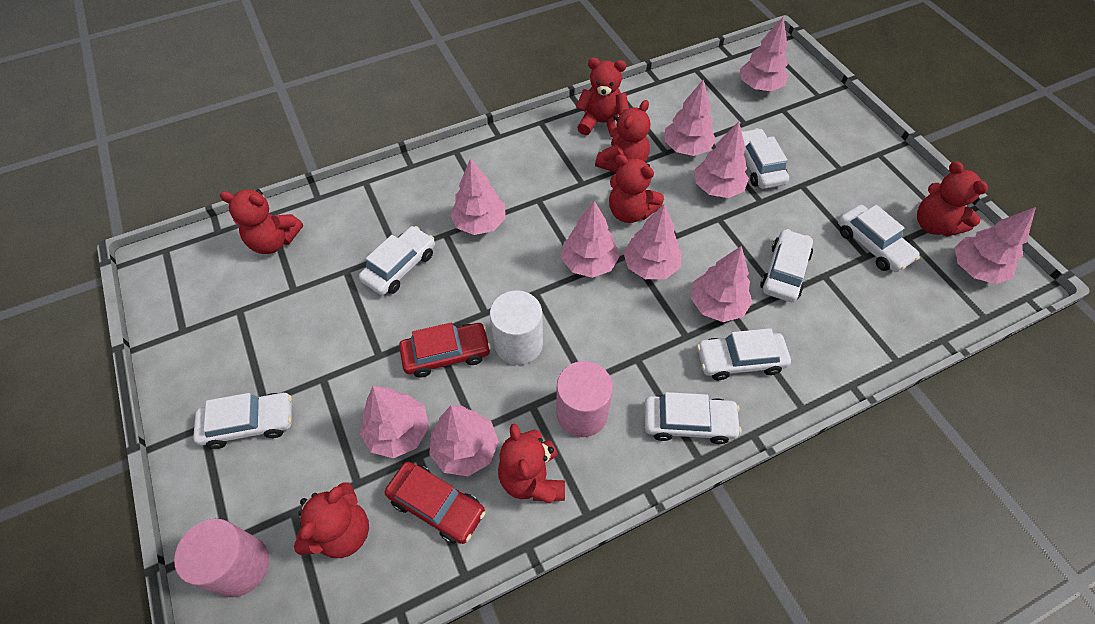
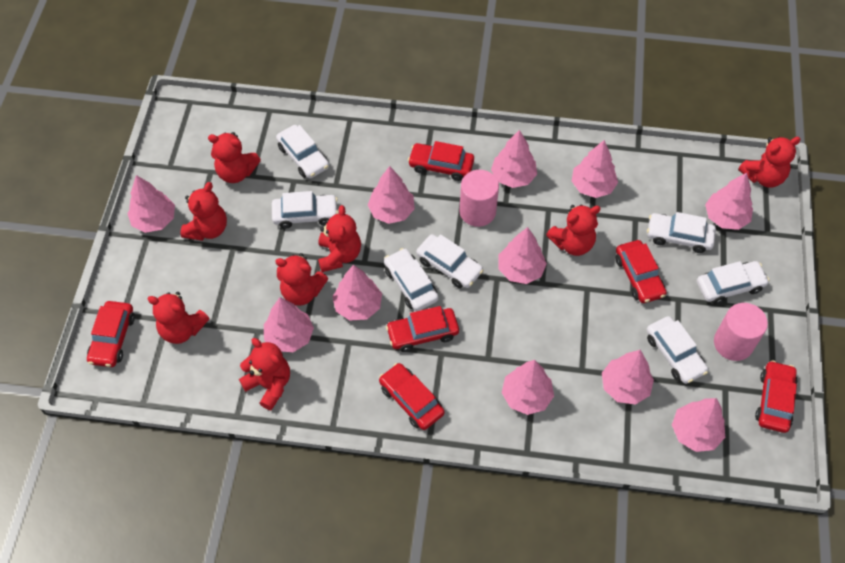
pink tree: [360,386,429,458] [429,405,499,476] [450,158,506,235] [561,201,620,278] [623,204,682,279] [664,80,716,156] [691,246,752,322] [695,122,749,198] [740,16,789,91] [955,207,1036,284] = 10 -> [127,175,175,233] [264,297,314,352] [332,265,382,321] [368,166,415,224] [491,130,537,188] [498,227,547,284] [502,360,554,415] [572,140,618,198] [602,350,654,405] [672,398,725,452] [705,173,753,230] = 11
red car: [385,461,485,544] [399,323,491,378] = 2 -> [87,301,135,367] [379,363,445,430] [386,306,459,352] [408,141,474,181] [616,240,666,303] [755,360,798,433] = 6
red teddy bear: [220,189,303,254] [294,482,369,558] [498,423,565,503] [576,58,629,138] [595,100,650,172] [609,154,664,223] [917,161,988,237] = 7 -> [147,292,209,344] [180,182,227,241] [208,132,261,183] [239,338,290,410] [275,253,328,306] [318,205,361,272] [546,204,601,256] [738,137,801,188] = 8
white cylinder: [490,290,543,365] = 1 -> none = 0

